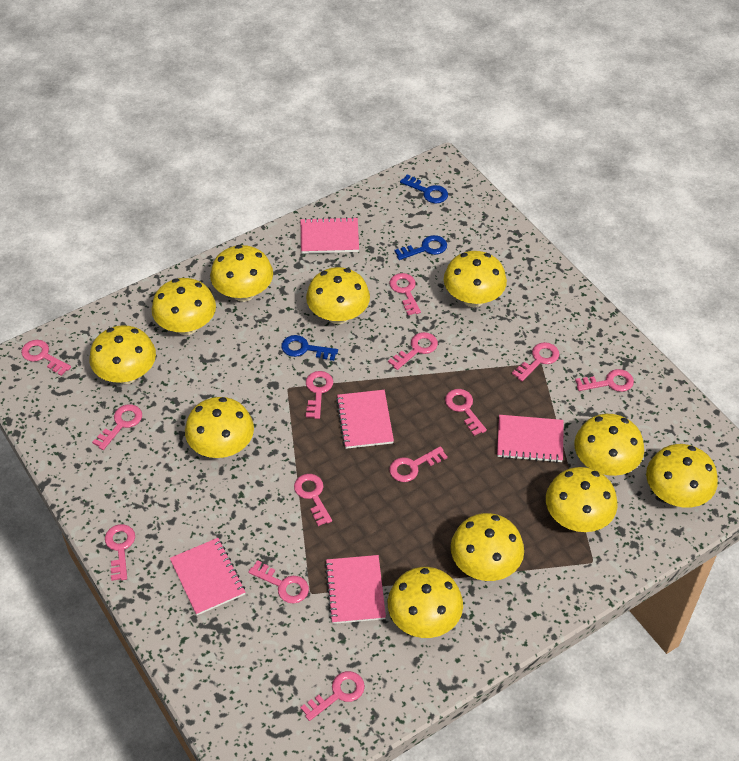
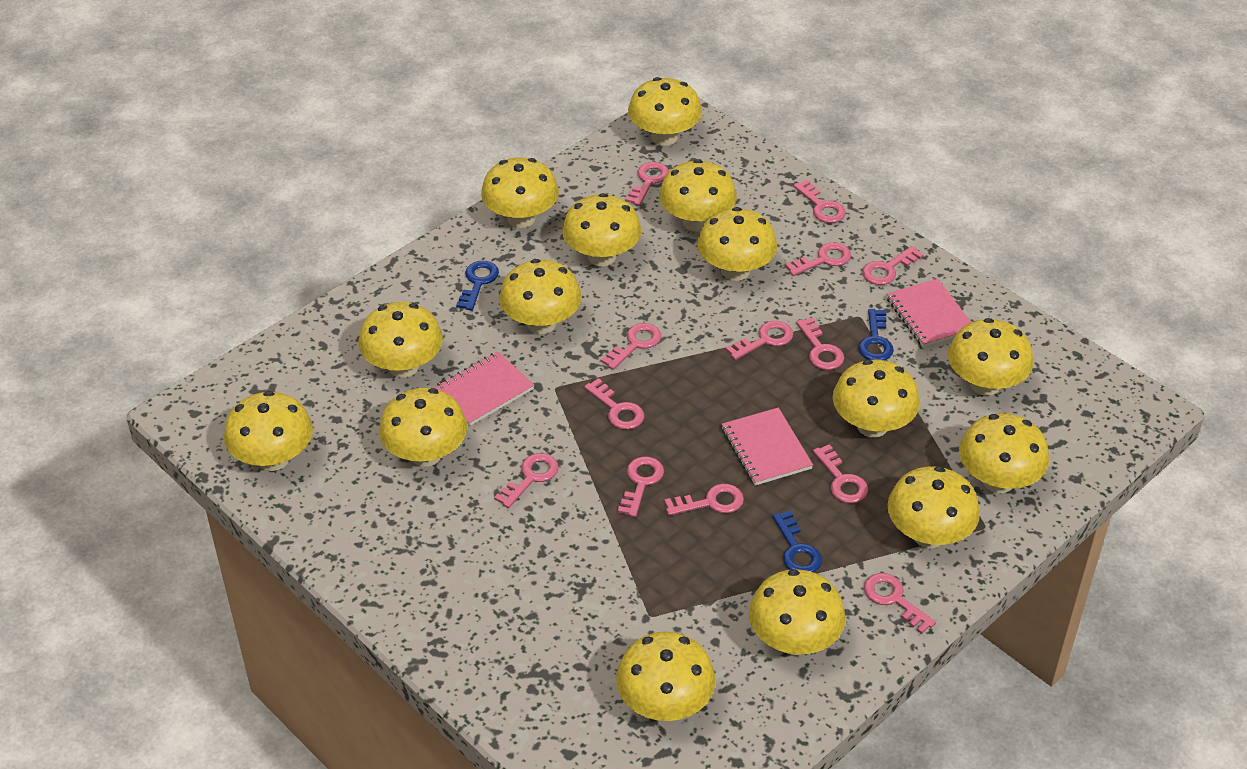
pink notebook: [170,538,245,615] [301,217,359,253] [325,555,386,624] [336,390,394,449] [497,415,564,463] = 5 -> [434,351,534,426] [722,408,813,485] [887,279,971,347] = 3
yellow mushroom: [89,325,156,384] [151,278,216,335] [185,397,254,458] [210,245,273,302] [306,267,370,324] [388,567,463,638] [444,251,507,307] [451,513,524,581] [546,467,617,532] [574,414,644,476] [646,444,718,508] = 11 -> [224,391,313,471] [358,302,443,378] [379,388,467,467] [481,157,559,228] [499,259,582,334] [562,193,642,266] [616,632,715,721] [628,77,702,146] [659,159,737,231] [697,207,777,281] [749,569,845,655] [833,360,920,438] [887,466,980,548] [948,318,1034,396] [959,413,1049,493] = 15

